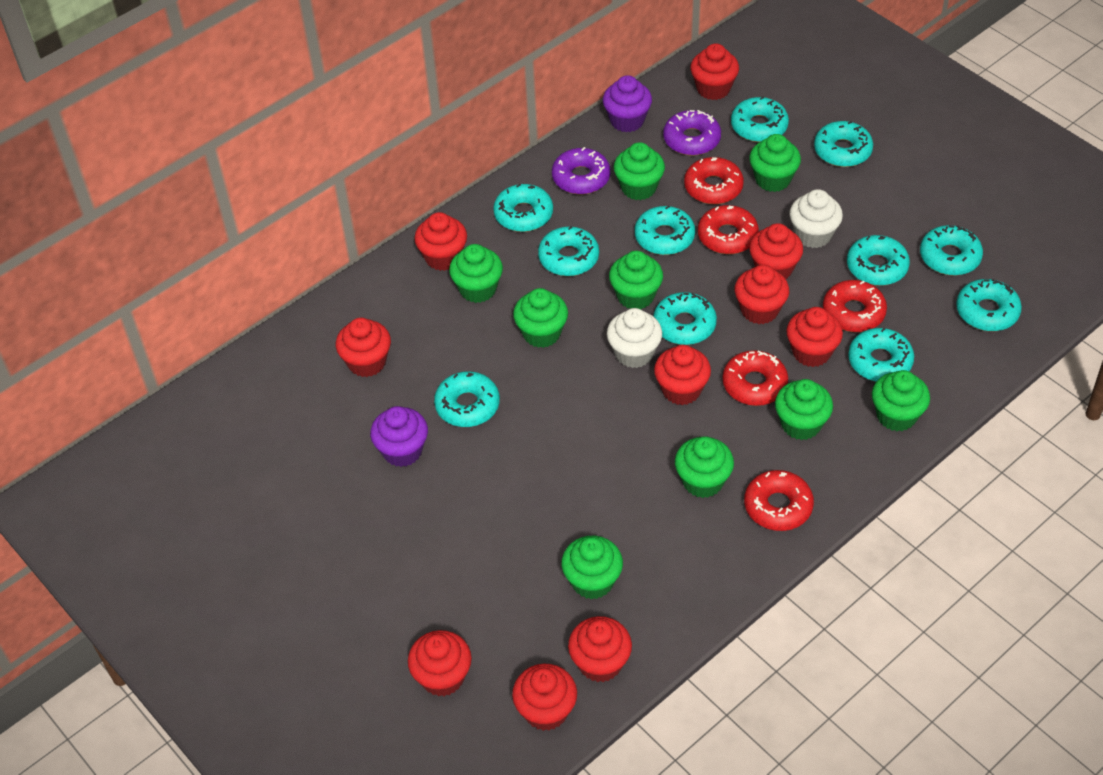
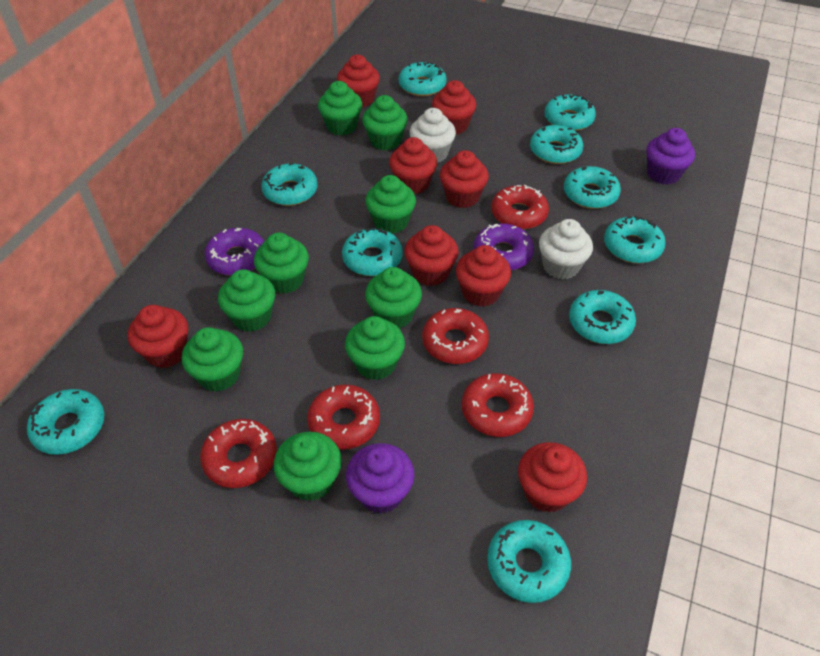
red cupcake: [336,318,391,377] [408,630,472,696] [414,212,467,271] [512,664,577,731] [568,616,632,682] [654,345,711,405] [690,43,739,100] [735,265,789,324] [749,223,803,279] [786,307,843,367] = 10 -> [128,305,188,368] [337,55,380,107] [389,137,437,195] [405,225,459,286] [432,80,476,135] [440,150,489,208] [456,245,511,307] [518,442,587,513] = 8
turquoise donut: [434,371,500,427] [493,184,553,232] [538,226,599,276] [635,205,695,255] [653,292,717,345] [731,96,789,142] [814,121,873,167] [847,235,910,286] [848,328,914,382] [920,225,983,276] [956,279,1022,331] = 11 -> [27,389,105,455] [261,163,318,206] [342,228,403,276] [399,62,447,96] [487,520,571,603] [530,125,583,164] [545,94,596,131] [564,166,621,209] [569,290,636,344] [604,216,666,263] = 10

